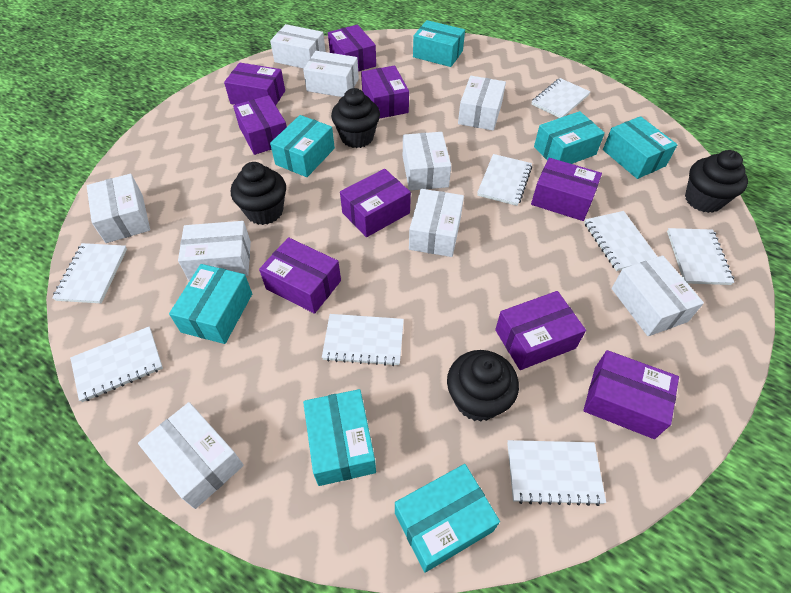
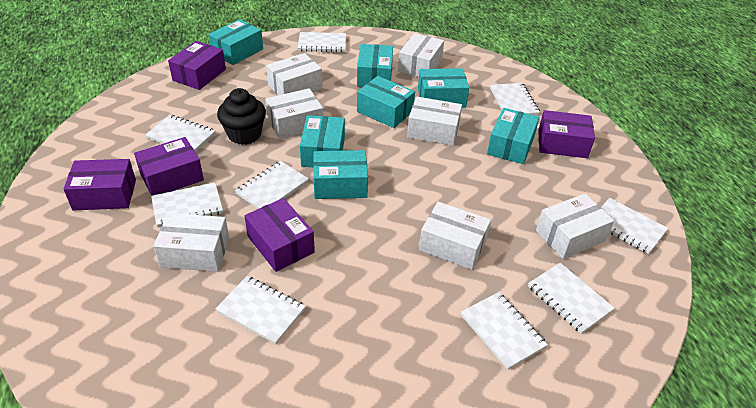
black cupcake: [231,162,286,225] [331,88,380,148] [447,350,519,422] [685,150,748,213] = 4 -> [217,88,266,145] = 1
purple box: [224,63,285,105] [233,95,287,155] [259,237,341,314] [328,25,376,71] [340,169,411,237] [361,65,409,119] [495,291,586,370] [531,158,602,221] [583,350,679,439] = 9 -> [63,159,136,210] [134,137,204,195] [168,41,226,90] [245,198,315,272] [538,110,595,158] = 5
white box: [87,174,150,243] [138,402,244,509] [178,221,251,281] [270,24,326,69] [303,51,359,97] [403,132,451,190] [409,189,464,257] [458,76,506,131] [612,256,704,336] = 9 -> [153,213,229,272] [265,88,323,140] [266,53,323,95] [398,33,444,77] [407,97,462,146] [419,202,491,270] [536,194,614,259] = 7
white notebook: [52,243,127,303] [70,327,163,402] [322,314,404,366] [477,154,532,206] [507,440,606,506] [531,78,591,118] [584,211,657,271] [667,228,734,285] = 8 -> [145,115,216,152] [151,182,223,227] [215,276,306,344] [235,161,309,209] [298,32,346,52] [461,292,548,370] [490,83,540,115] [528,263,615,334] [601,198,668,254] = 9

